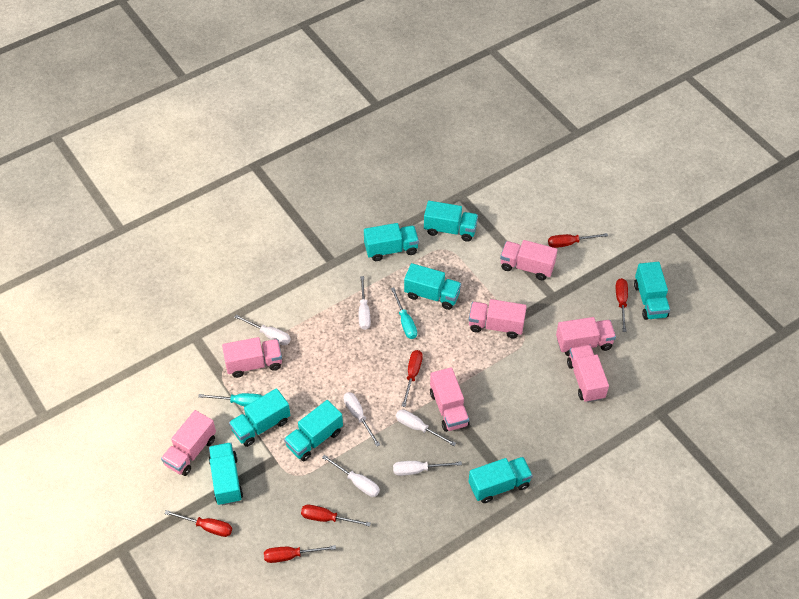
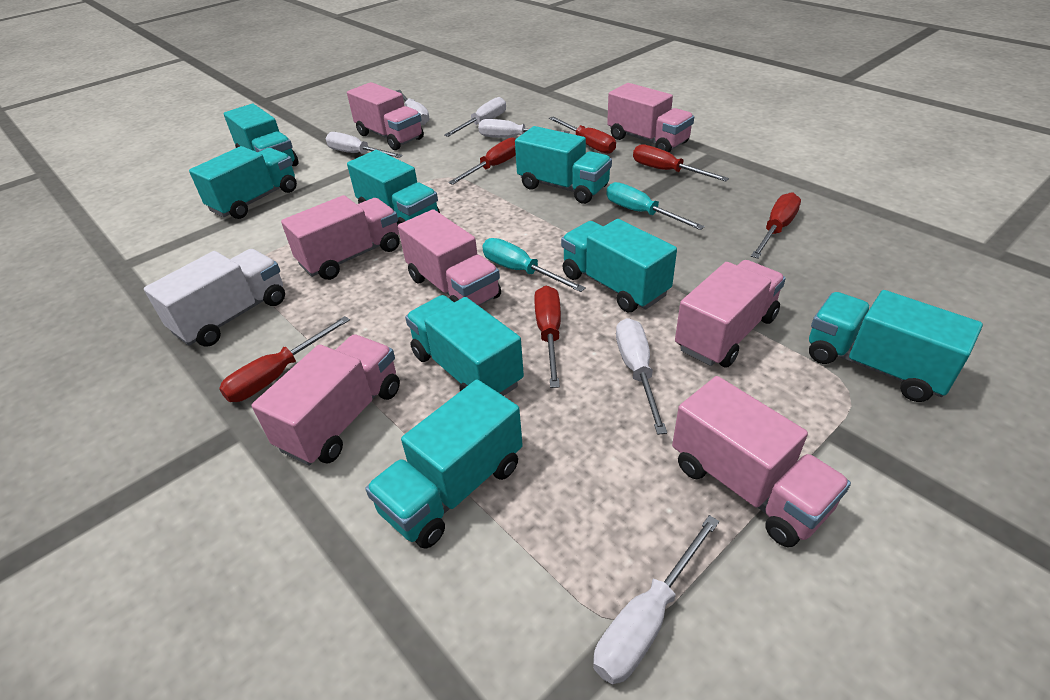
white truck: none = 0 -> [144,249,285,346] = 1

